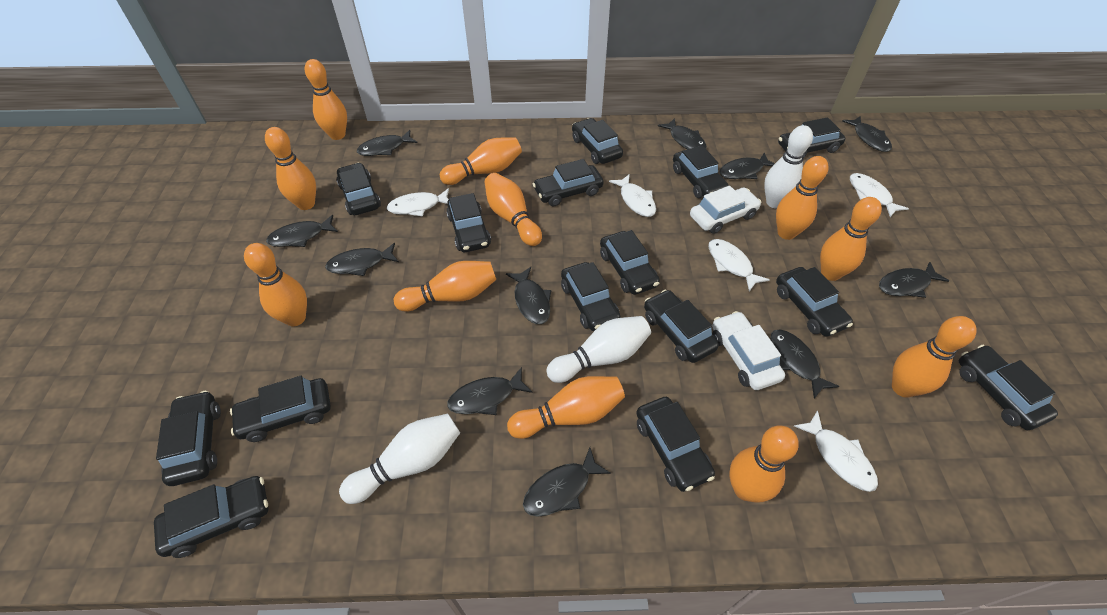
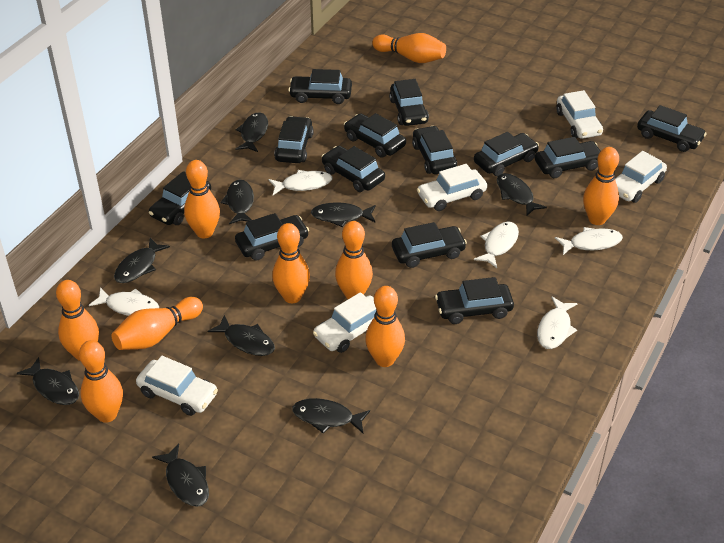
black car: [154,476,269,558] [156,391,221,486] [230,376,331,442] [336,163,381,215] [446,193,491,252] [533,159,604,207] [561,262,621,331] [572,118,623,164] [600,230,660,295] [636,397,715,492] [644,290,719,363] [673,145,729,198] [776,267,853,337] [778,117,845,158] [959,345,1058,430] = 15 -> [149,171,211,225] [235,213,309,261] [274,116,314,163] [288,69,352,104] [322,146,385,192] [344,113,406,158] [389,79,429,126] [392,222,467,268] [412,126,457,174] [435,277,514,324] [474,132,539,176] [535,137,600,178] [637,105,706,152] = 13
black fish: [266,215,338,247] [325,243,399,276] [357,130,417,156] [447,367,533,415] [506,267,551,324] [523,447,611,517] [658,118,707,149] [719,152,775,179] [770,330,839,399] [842,116,892,152] [879,262,949,298] = 11 -> [17,357,79,405] [114,238,170,283] [152,444,209,507] [207,315,275,356] [220,180,254,224] [235,112,268,152] [292,398,370,433] [311,202,376,227] [497,173,547,216] = 9
orange bowling pin: [244,243,307,326] [265,127,316,210] [305,59,347,140] [394,261,496,312] [440,137,522,185] [485,173,542,246] [507,376,625,439] [729,425,799,502] [776,156,829,240] [820,197,882,281] [892,316,977,398] = 11 -> [56,280,99,361] [79,340,123,423] [111,297,203,350] [184,160,220,238] [272,223,310,303] [335,221,373,299] [365,286,405,367] [372,33,446,63] [583,147,619,225] = 9
white bowling pin: [339,414,460,504] [546,316,651,383] [764,125,813,209] = 3 -> none = 0
white car: [690,186,761,234] [712,311,785,390] = 2 -> [136,356,218,416] [313,292,377,353] [417,164,487,211] [556,90,603,139] [615,151,667,203] = 5

